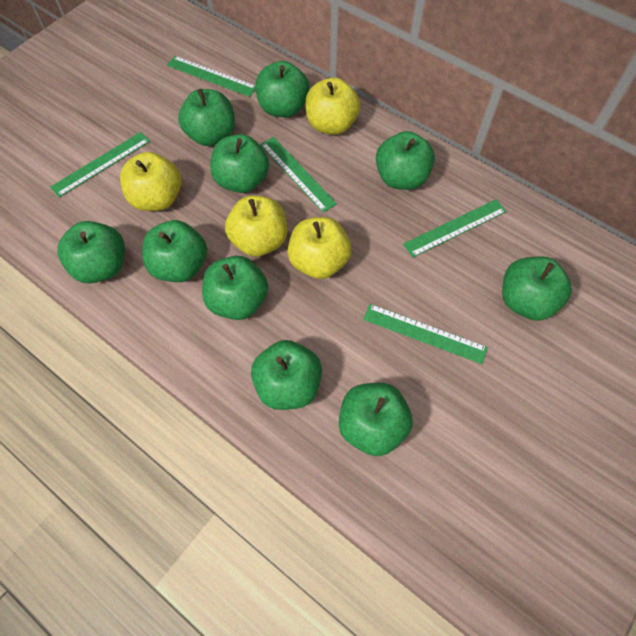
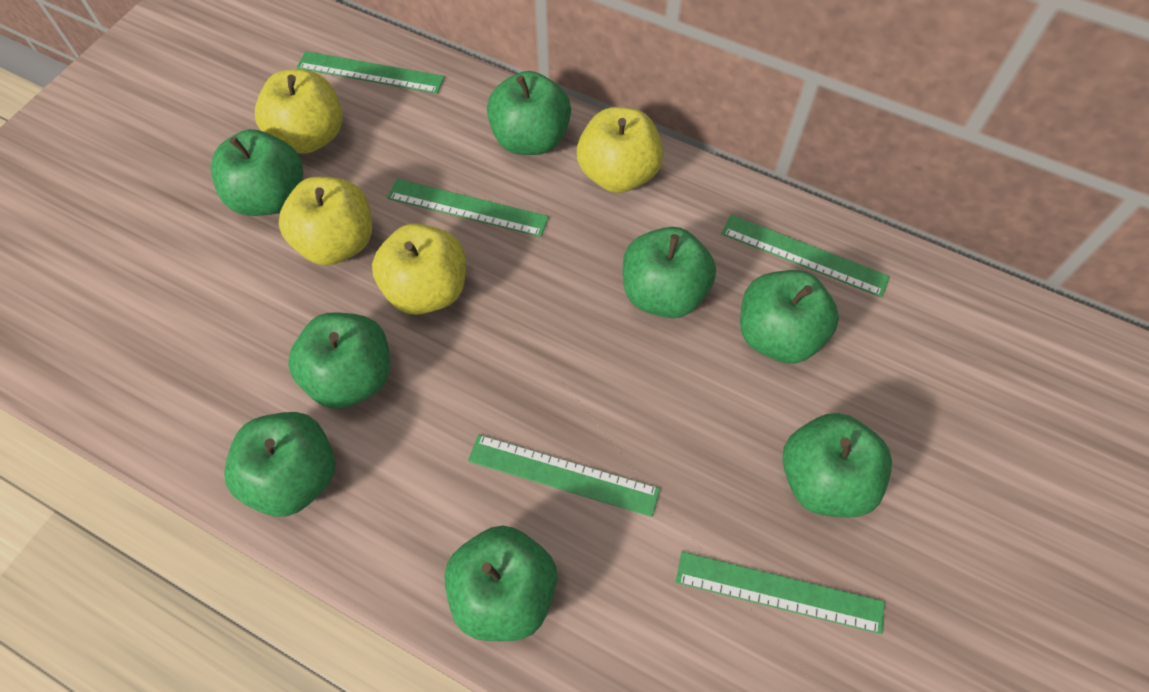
green apple: [58,221,125,283] [142,220,207,282] [178,89,235,146] [202,256,268,320] [210,134,269,193] [251,340,322,410] [255,61,309,117] [339,383,413,456] [376,131,435,190] [502,256,572,321] = 10 -> [211,129,303,216] [224,412,335,517] [288,312,390,409] [444,525,557,641] [487,71,571,155] [623,227,716,318] [740,270,839,364] [782,413,892,518] = 8

